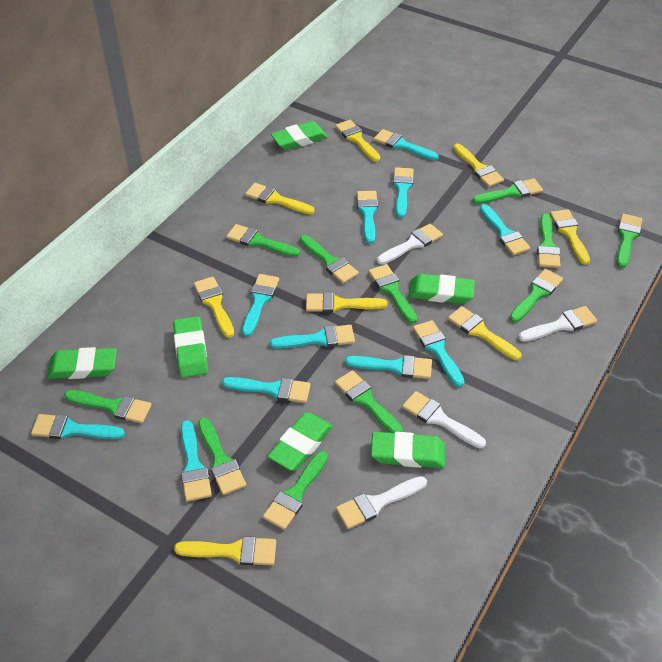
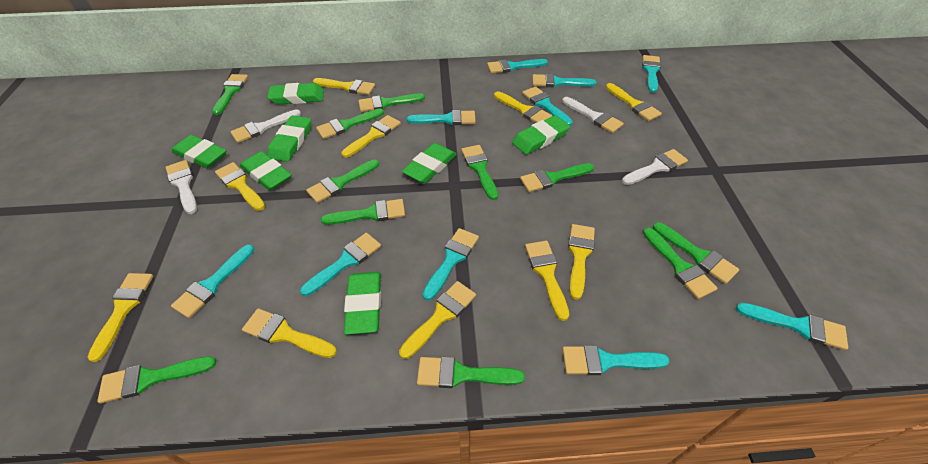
green eraser: [47,347,117,379] [173,316,208,378] [268,412,333,471] [271,121,328,150] [371,432,445,468] [408,274,475,304] = 6 -> [172,135,227,168] [240,151,292,191] [267,83,324,105] [267,115,311,162] [344,272,381,334] [402,143,457,183] [512,115,570,155] = 7
turquoise brush: [31,414,125,439] [181,420,212,502] [222,377,311,403] [242,274,279,337] [270,325,355,349] [345,355,432,379] [357,191,378,244] [374,129,439,160] [393,167,414,218] [413,320,465,387] [480,204,531,255] = 11 -> [171,244,254,318] [300,233,381,296] [407,110,476,125] [423,228,479,301] [487,59,548,73] [522,86,573,126] [532,74,597,87] [562,345,670,375] [642,55,661,93] [736,303,848,350] = 10
yellow brush: [174,536,276,565] [194,277,234,338] [245,183,314,214] [306,292,388,312] [335,120,380,162] [448,306,522,360] [453,144,504,187] [550,209,590,265] = 8 -> [87,273,153,362] [215,162,265,211] [242,308,337,358] [313,78,375,95] [341,115,401,158] [399,281,476,359] [494,91,552,123] [525,241,569,321] [568,224,595,300] [606,83,662,121] = 10

